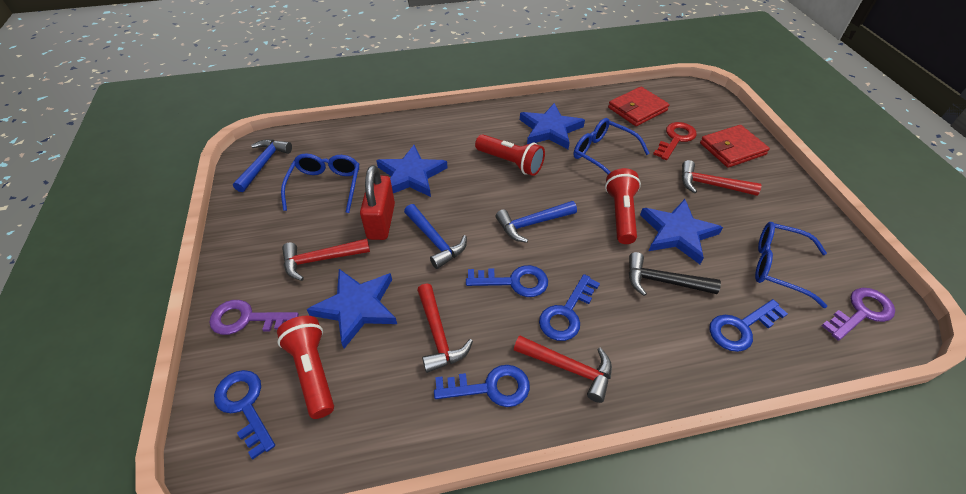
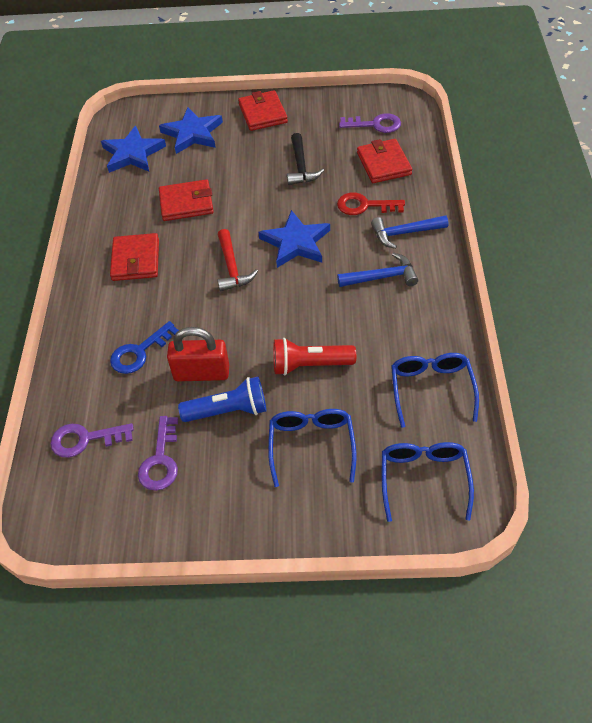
blue flashlight: none = 0 -> [178,377,267,422] = 1
blue hammer: [233,139,292,192] [404,204,467,269] [496,201,577,243] = 3 -> [337,253,418,287] [371,215,448,249] = 2
blue key: [214,370,275,459] [434,365,530,407] [466,265,548,297] [539,274,600,341] [709,299,788,352] = 5 -> [110,321,179,374] = 1
blue star: [307,269,397,348] [376,145,448,197] [520,103,585,149] [640,199,723,264] = 4 -> [101,126,166,173] [159,107,223,154] [258,210,330,268] = 3
purple key: [209,300,299,335] [821,288,895,341] = 2 -> [50,423,134,458] [138,416,178,491] [339,113,401,133] = 3
red flashlight: [277,316,334,419] [475,134,545,176] [605,168,641,244] = 3 -> [273,338,356,375] = 1
red hammer: [282,238,370,281] [417,283,473,373] [514,335,612,403] [682,160,761,196] = 4 -> [217,229,258,292] = 1
red wallet: [608,87,670,126] [700,125,770,168] = 2 -> [110,233,159,281] [159,179,214,221] [238,90,288,131] [357,139,412,183] = 4

